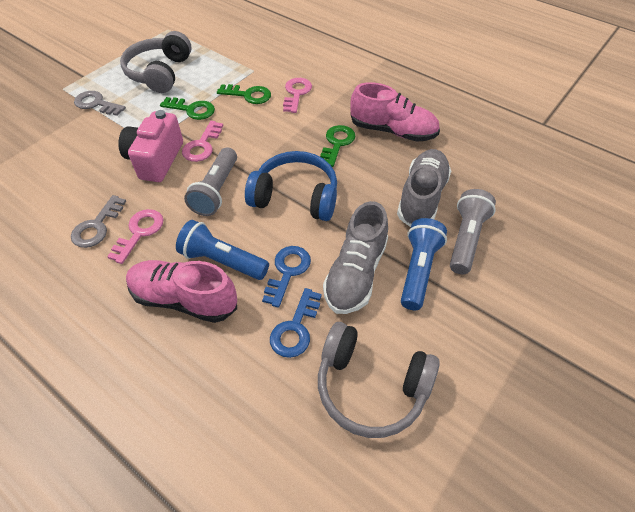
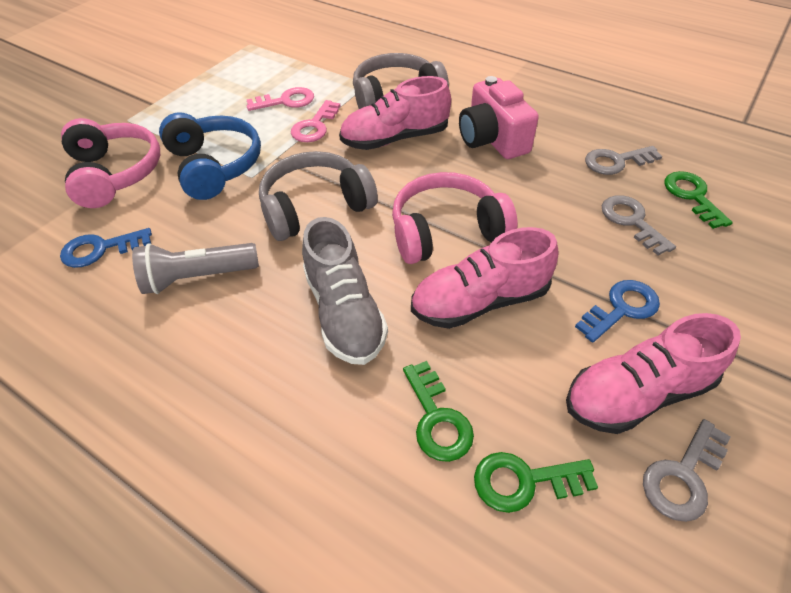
blue flashlight: [176,220,269,280] [401,218,447,310] = 2 -> none = 0
grey flashlight: [184,148,237,216] [450,189,496,274] = 2 -> [132,243,259,294] = 1
grey key: [71,195,126,248] [74,91,126,116] = 2 -> [585,146,662,175] [602,195,676,255] [643,419,731,522] = 3
grey shoe: [323,201,388,314] [397,149,451,227] = 2 -> [302,217,388,365] = 1
pink headphones: none = 0 -> [61,118,160,208] [392,172,518,264] = 2
pink key: [107,209,163,264] [182,121,223,162] [283,78,312,113] = 3 -> [247,87,314,111] [291,100,340,142] = 2
pink shoe: [126,260,237,323] [350,82,440,142] = 2 -> [339,76,451,150] [411,227,558,329] [566,313,741,434] = 3

